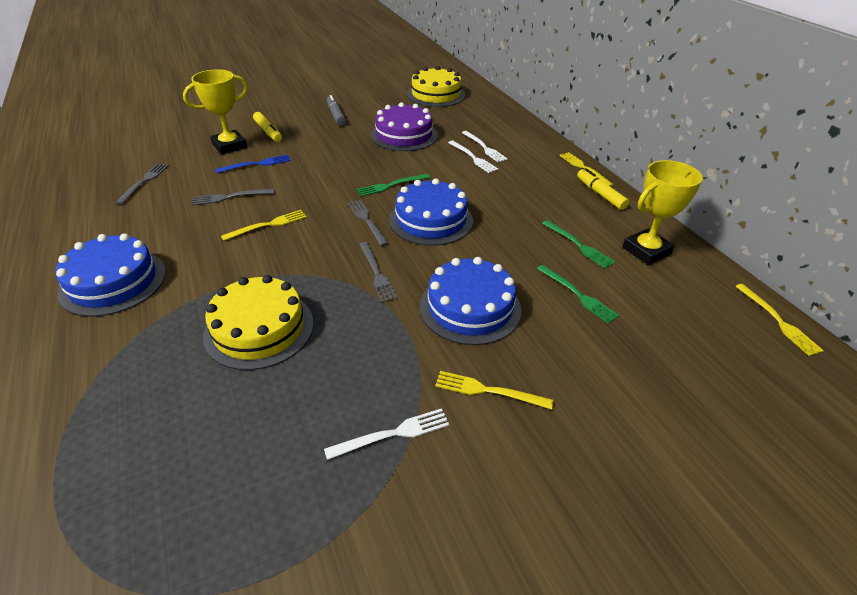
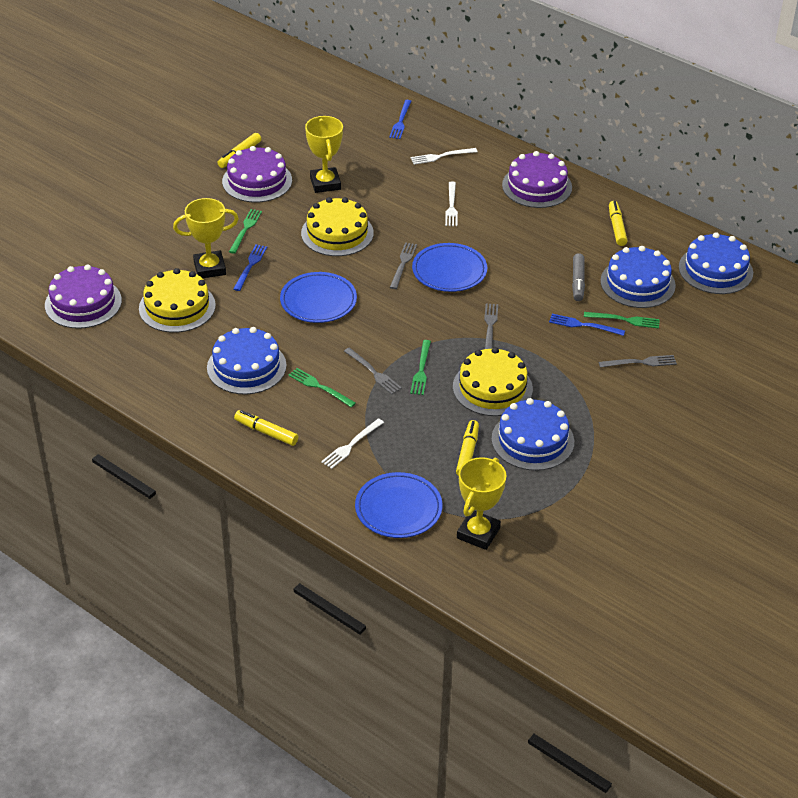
blue cake: [56,233,166,317] [389,178,473,246] [420,257,522,345] = 3 -> [207,327,287,395] [492,398,574,471] [600,246,676,308] [679,232,753,294] = 4
blue fork: [215,155,291,173] = 1 -> [233,244,267,291] [389,100,412,139] [549,314,625,336] = 3
blue plate: none = 0 -> [280,272,357,323] [355,472,442,538] [412,243,487,292] = 3
green fork: [357,174,430,197] [537,265,619,323] [542,220,615,268] = 3 -> [229,209,262,254] [288,368,356,407] [410,340,431,395] [584,312,660,329] = 4
purple cake: [371,102,438,151] = 1 -> [45,264,122,329] [222,146,292,203] [502,151,572,208] = 3
yellow cake: [203,275,314,370] [407,66,465,107] = 2 -> [139,268,216,333] [301,197,374,256] [453,347,533,416] = 3
yellow fork: [221,210,307,241] [435,371,554,409] [559,152,614,187] [735,284,824,356] = 4 -> none = 0
yellow marker: [253,112,282,142] [577,168,629,210] = 2 -> [218,133,261,168] [234,410,299,446] [456,420,479,476] [609,201,627,246] = 4
yellow trophy: [183,70,248,155] [622,160,703,265] = 2 -> [173,198,239,278] [305,116,343,193] [457,457,507,550] = 3

